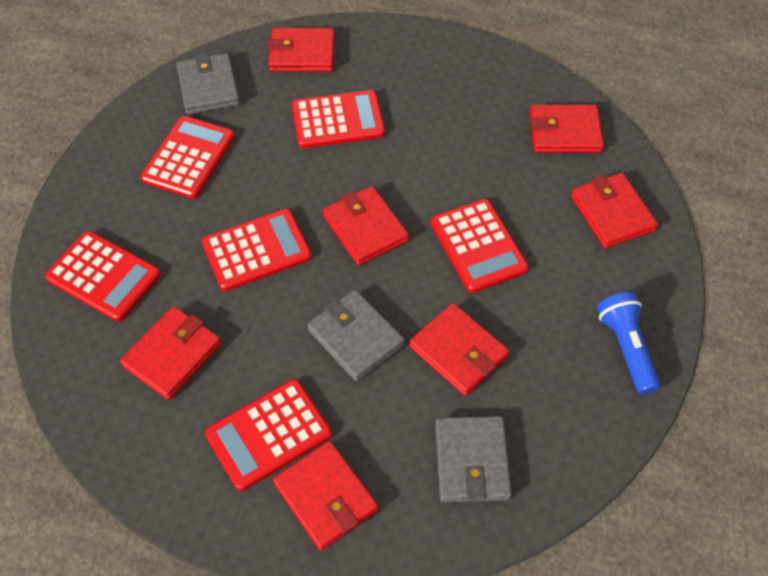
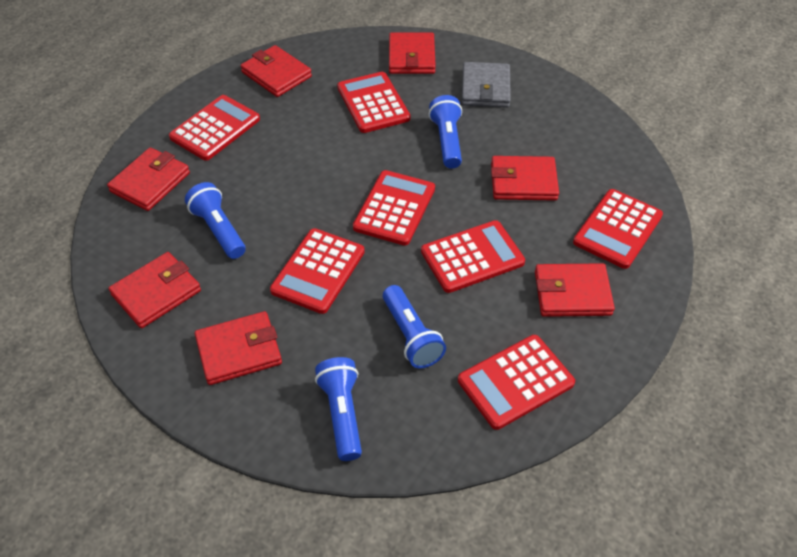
blue flashlight: [597,292,660,395] = 1 -> [185,182,246,259] [315,357,362,461] [383,285,446,368] [429,95,462,169] = 4
grey wallet: [177,53,240,115] [307,290,405,381] [435,416,512,502] = 3 -> [462,62,511,108] = 1
red calculator: [45,231,161,321] [141,116,235,199] [202,209,312,291] [205,379,332,491] [292,90,385,148] [431,199,529,293] = 6 -> [169,95,260,161] [270,228,365,314] [337,72,410,133] [353,170,435,246] [421,220,525,293] [458,335,575,430] [573,189,663,269] = 7

